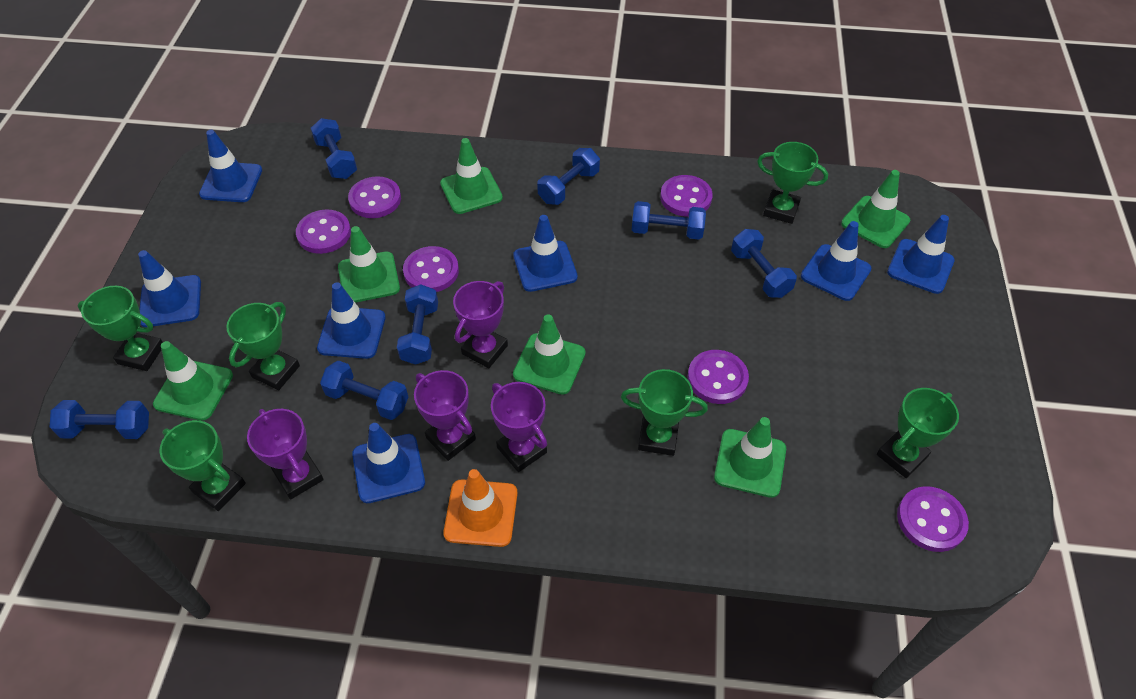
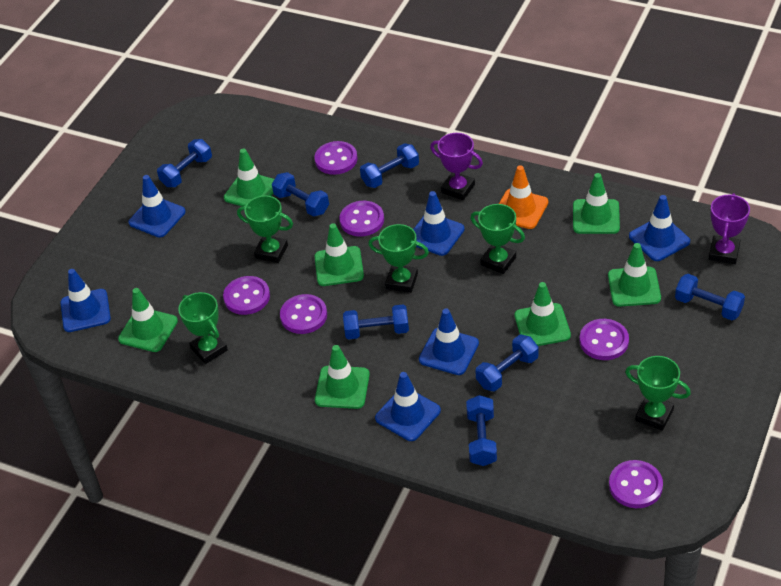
blue traffic cone: [138,250,201,327] [199,130,262,202] [317,282,386,359] [352,423,425,503] [513,215,578,292] [801,221,872,301] [887,215,955,294] = 7 -> [60,269,111,332] [128,175,186,238] [375,372,441,441] [413,191,465,256] [419,309,479,375] [629,195,690,261] = 6
green traffic cone: [153,341,233,420] [338,226,400,303] [440,138,503,214] [513,314,586,395] [714,417,786,498] [841,170,910,248] = 6 -> [118,288,178,352] [224,149,274,207] [314,223,364,286] [315,345,370,409] [514,282,571,346] [573,173,620,234] [608,243,661,307] = 7
green trophy: [77,286,163,371] [159,420,246,511] [226,302,300,390] [621,369,708,456] [757,142,828,224] [877,388,959,478] = 6 -> [178,292,228,364] [237,196,293,263] [368,224,429,293] [471,204,525,274] [625,356,691,431] = 5
purple trophy: [247,409,324,500] [414,370,476,461] [453,281,508,368] [491,382,547,472] = 4 -> [430,133,483,200] [709,193,750,264] = 2

